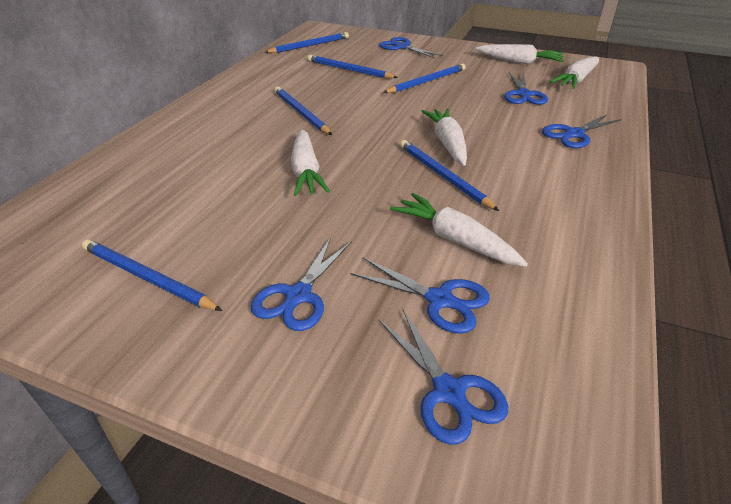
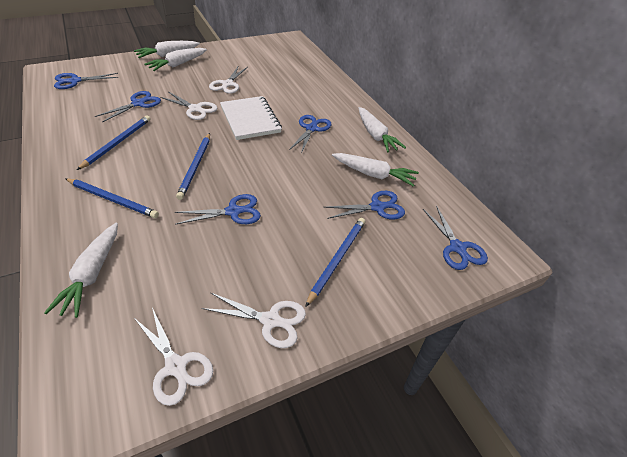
blue pencil: [82,239,223,311] [265,32,349,53] [274,86,332,135] [308,55,398,78] [383,64,466,93] [400,140,499,211] = 6 -> [66,178,159,218] [77,115,151,170] [176,133,210,200] [305,218,365,307] = 4
white notebook: none = 0 -> [220,96,282,140] = 1
white scissors: none = 0 -> [134,308,213,406] [160,92,217,120] [202,292,306,348] [209,67,248,94] = 4

